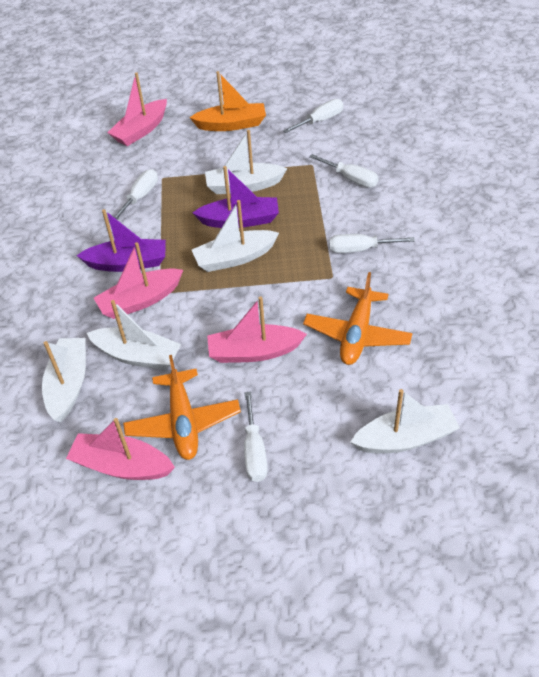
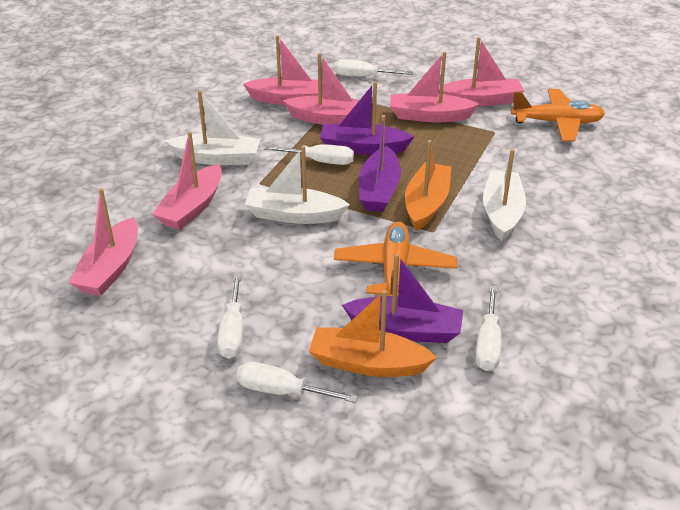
orange boat: [189,71,266,131] = 1 -> [309,290,437,377] [405,140,451,231] = 2
pink boat: [66,418,175,480] [94,242,183,319] [107,72,167,146] [207,296,307,363] = 4 -> [69,188,138,296] [152,132,222,230] [243,35,323,105] [282,53,359,125] [390,52,479,122] [438,37,524,106] = 6
purple boat: [76,209,166,272] [193,166,279,228] = 2 -> [320,82,415,155] [342,253,463,343] [359,115,401,212] = 3
white boat: [42,338,86,422] [87,300,181,370] [192,200,279,272] [205,130,287,194] [350,389,460,453] = 5 -> [165,90,260,165] [245,146,350,224] [483,149,526,241] = 3

